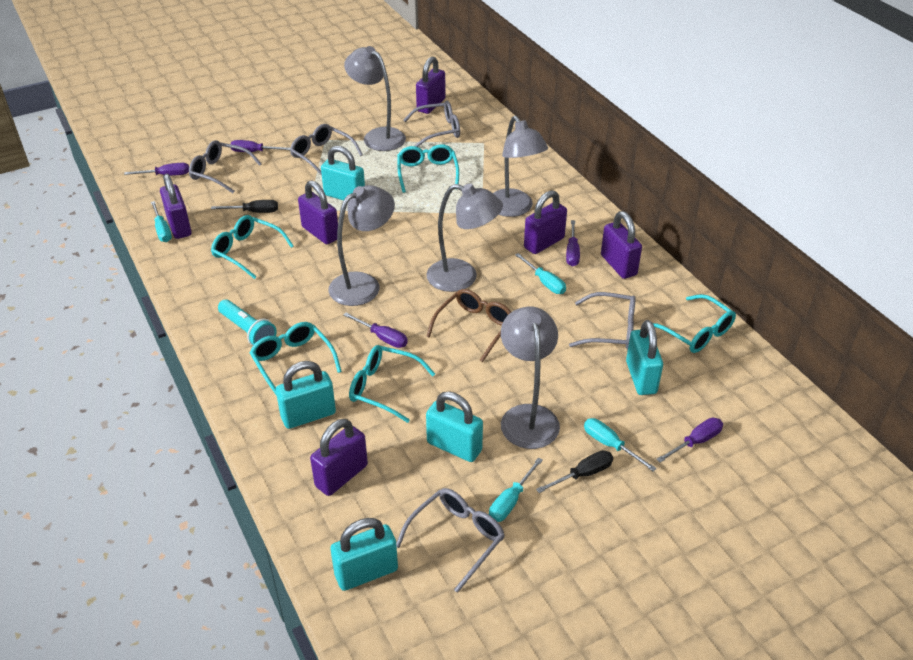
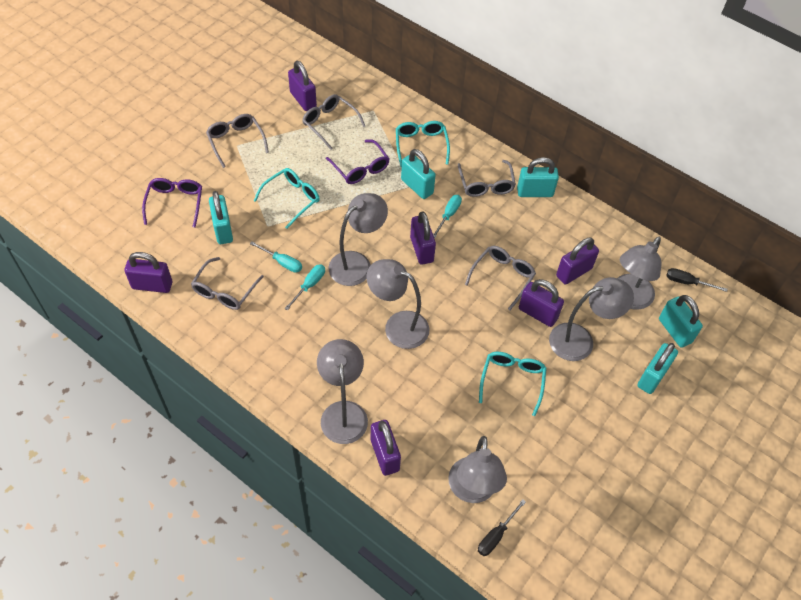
brown glasses: [426,289,511,362] = 1 -> none = 0
grey lamp: [328,185,395,306] [344,46,406,151] [426,183,503,292] [493,116,548,217] [501,307,560,449] = 5 -> [317,339,368,444] [328,193,388,286] [366,259,429,349] [448,436,507,503] [549,277,634,361] [617,237,661,310] = 6
purple glasses: none = 0 -> [142,178,202,228] [326,139,390,184] = 2
purple screwdriver: [124,163,189,176] [231,140,290,152] [343,313,408,348] [566,220,580,266] [656,418,723,463] = 5 -> none = 0
turquoise flashlight: [218,299,277,346] = 1 -> none = 0
turquoise glasses: [211,215,294,279] [250,322,342,396] [349,345,435,423] [397,144,459,193] [653,294,736,353] = 5 -> [253,168,320,229] [396,121,450,167] [479,352,547,416] = 3
turquoise screwdriver: [151,201,172,242] [489,457,543,522] [515,253,566,294] [584,418,657,472] = 4 -> [250,241,302,273] [284,264,325,310] [433,195,462,238] = 3

